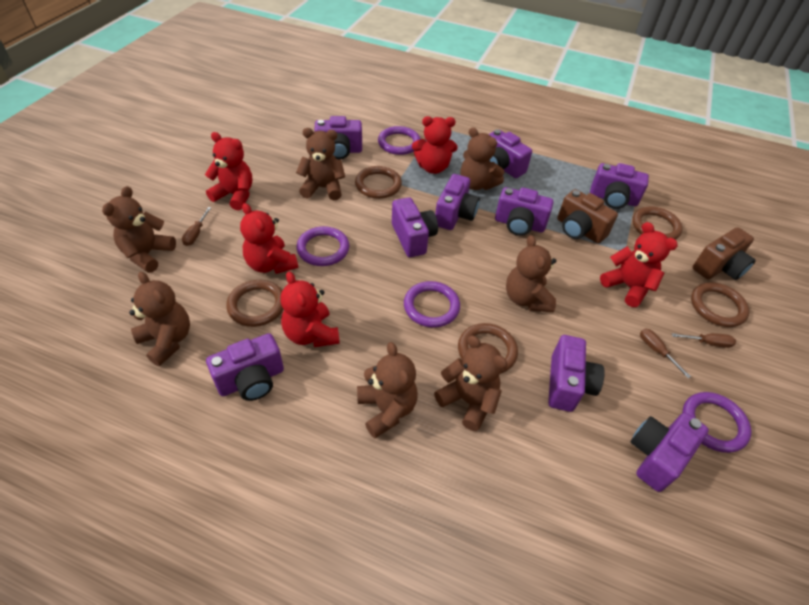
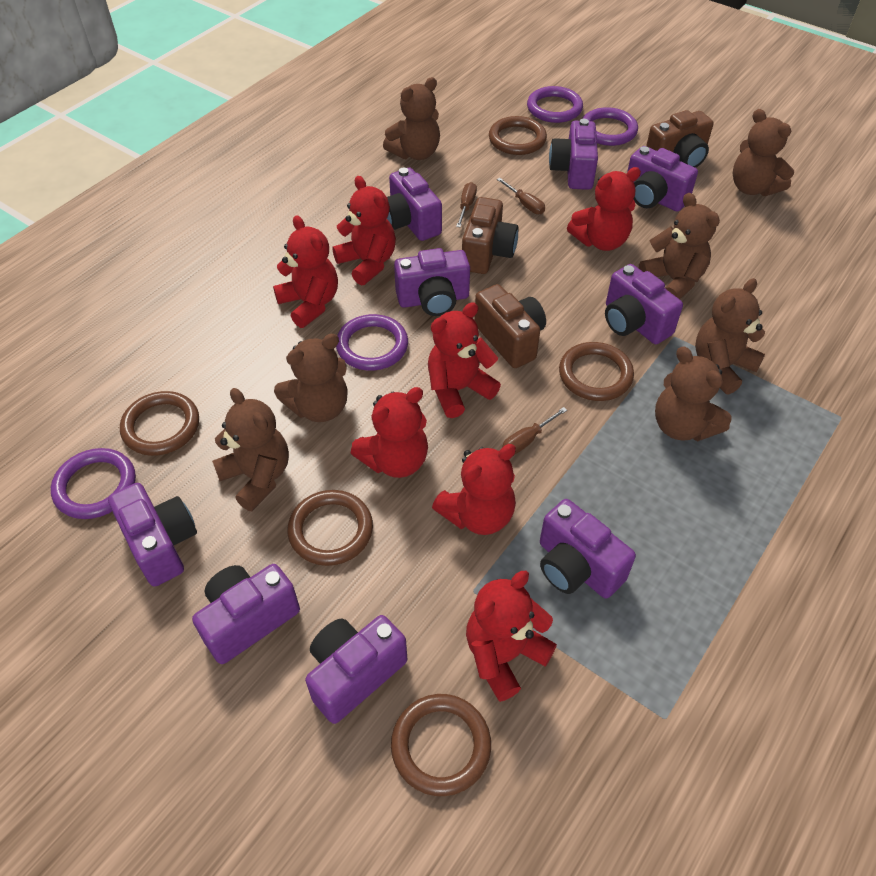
brown camera: [557,189,618,244] [692,227,756,280] = 2 -> [462,197,519,274] [474,284,546,368] [646,110,714,168] = 3
red teddy bear: [205,132,252,211] [240,203,298,274] [280,271,340,347] [412,116,458,174] [600,222,678,307] = 5 -> [273,215,338,328] [332,176,396,285] [351,387,428,478] [428,302,501,418] [432,444,516,535] [466,571,557,702] [567,167,641,251] = 7

